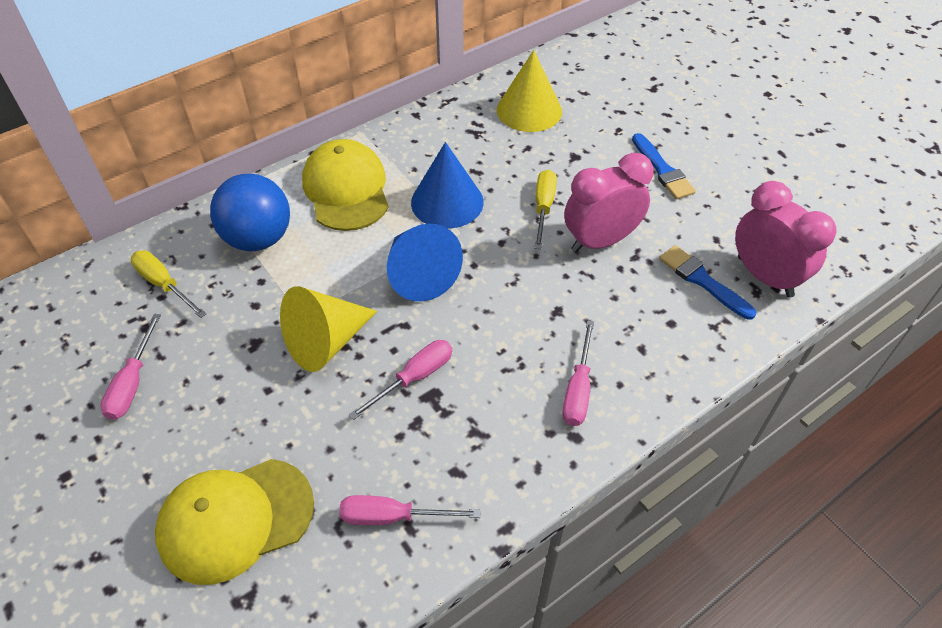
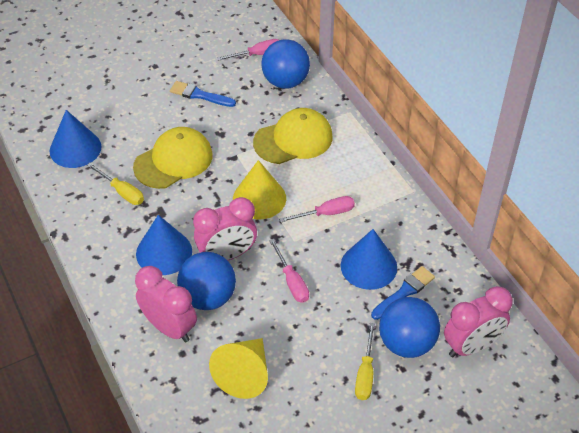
blue ball: [210,174,290,251] = 1 -> [177,252,236,310] [262,40,310,89] [379,297,440,358] = 3
blue cone: [387,224,463,301] [411,142,484,229] = 2 -> [50,110,102,168] [136,215,192,275] [341,229,397,290] = 3
pink clock: [564,153,654,253] [735,181,837,298] = 2 -> [135,266,197,342] [193,197,257,260] [444,286,513,357] = 3
pink screwdriver: [100,314,161,420] [339,495,481,525] [349,340,452,420] [562,320,594,426] = 4 -> [217,39,279,61] [269,239,309,303] [279,196,355,222] = 3

